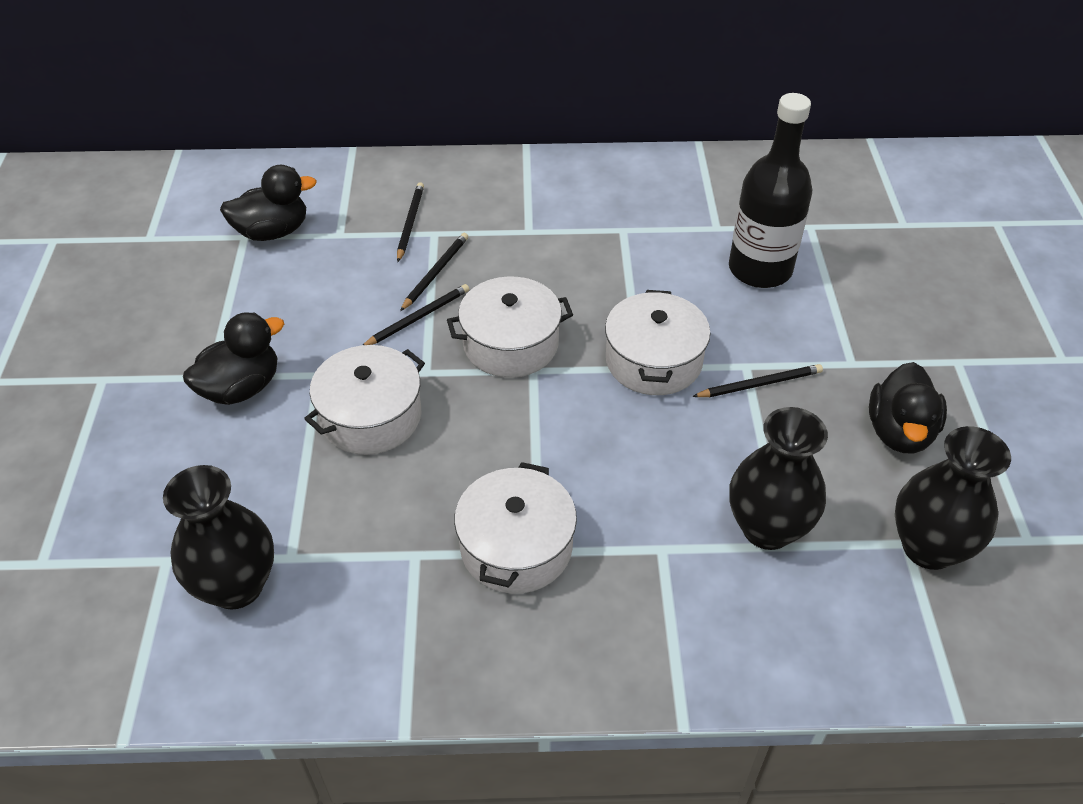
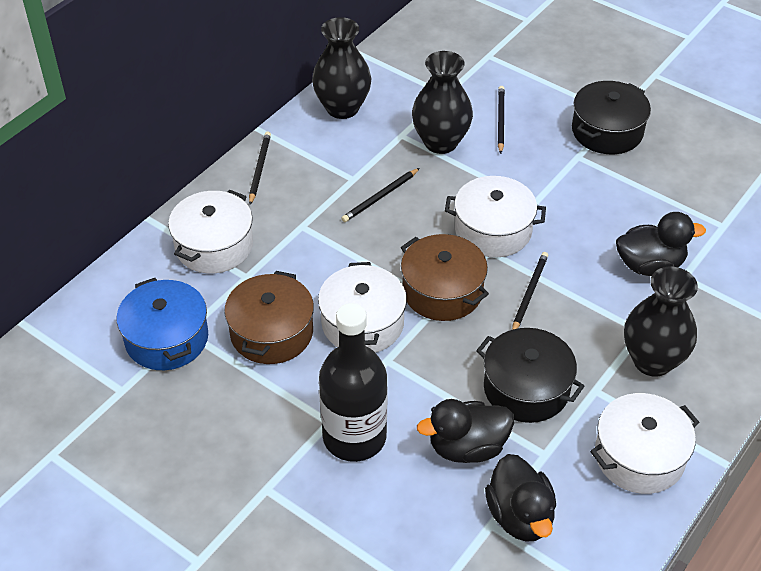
black pot: none = 0 -> [476,328,584,423] [572,81,651,154] = 2
blue pot: none = 0 -> [117,278,208,370] = 1
brown pot: none = 0 -> [224,271,314,364] [401,234,489,321] = 2

